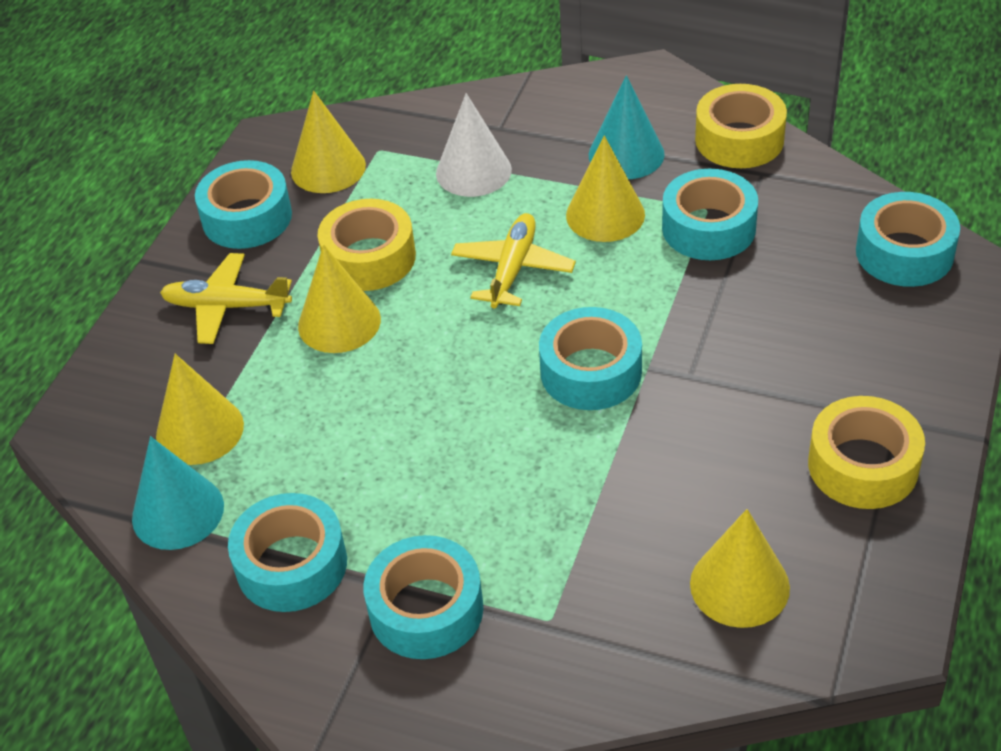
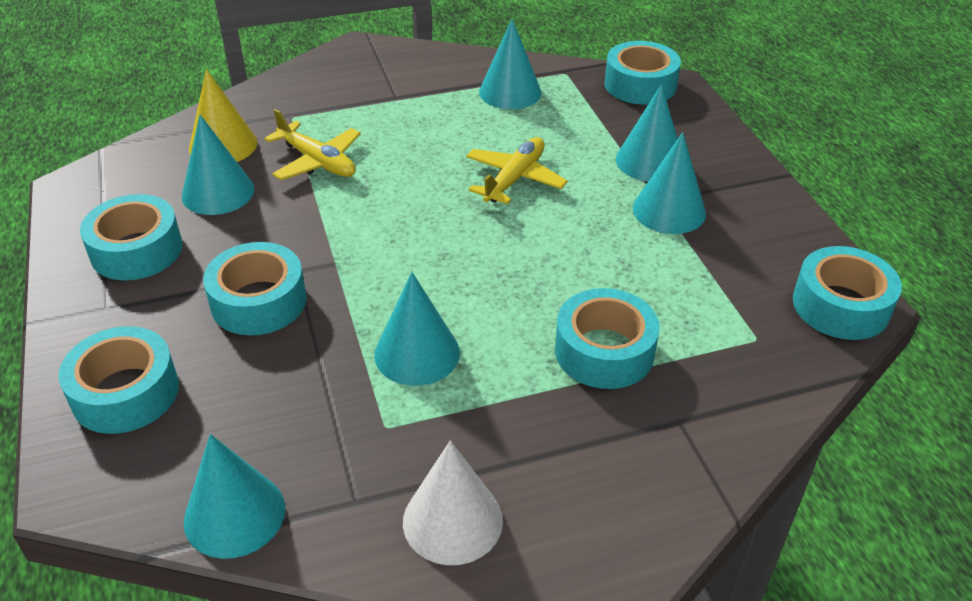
turquoise cone: [132,436,224,550] [589,75,665,179] = 2 -> [182,115,254,215] [184,434,285,559] [374,272,460,386] [479,19,541,109] [616,84,678,181] [633,132,706,234] = 6
yellow cone: [156,354,244,465] [291,91,366,193] [298,244,381,353] [566,135,645,242] [690,509,790,628] = 5 -> [189,69,257,162] = 1
yellow tape: [317,199,416,291] [695,84,787,168] [808,396,925,509] = 3 -> none = 0

